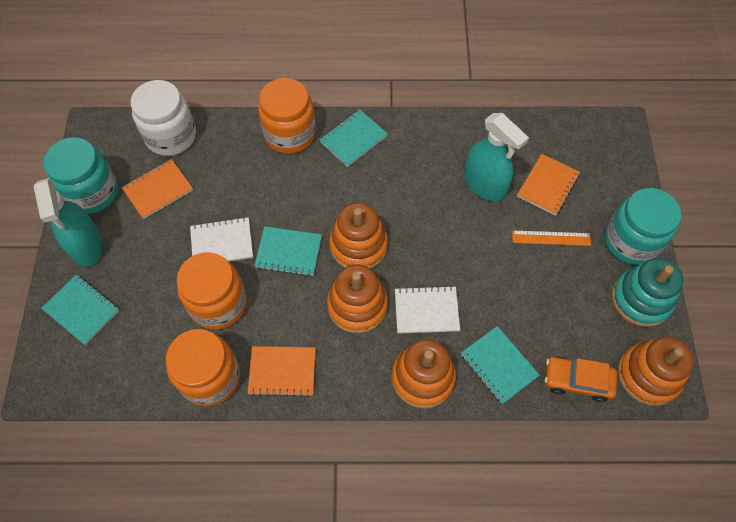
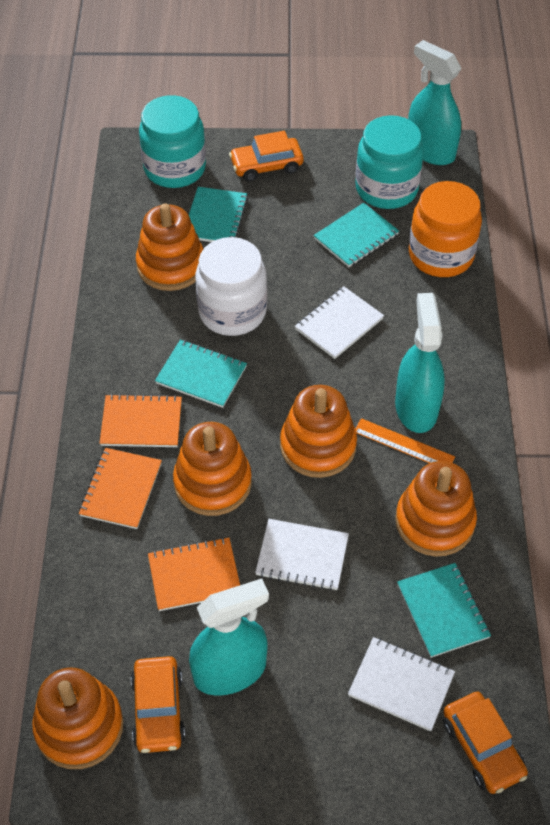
orange car: [545,356,617,402] = 1 -> [131,656,185,753] [229,131,304,181] [443,691,528,794] = 3
orange jar: [166,329,240,406] [177,252,247,330] [258,78,316,154] = 3 -> [409,181,482,277] = 1
orange stacking toy: [327,264,388,334] [329,202,388,269] [392,339,456,409] [617,336,694,406] = 4 -> [32,667,123,769] [136,203,203,291] [173,422,252,516] [280,385,357,478] [395,461,477,557] = 5
turquoise spray bottle: [34,178,103,267] [464,113,529,201] = 2 -> [189,579,269,695] [395,293,445,433] [408,40,461,165] = 3
turquoise stacking toy: [611,258,683,327] = 1 -> none = 0
white notebook: [190,217,253,262] [395,286,460,334] = 2 -> [255,519,349,591] [295,287,384,359] [348,637,455,731] = 3

